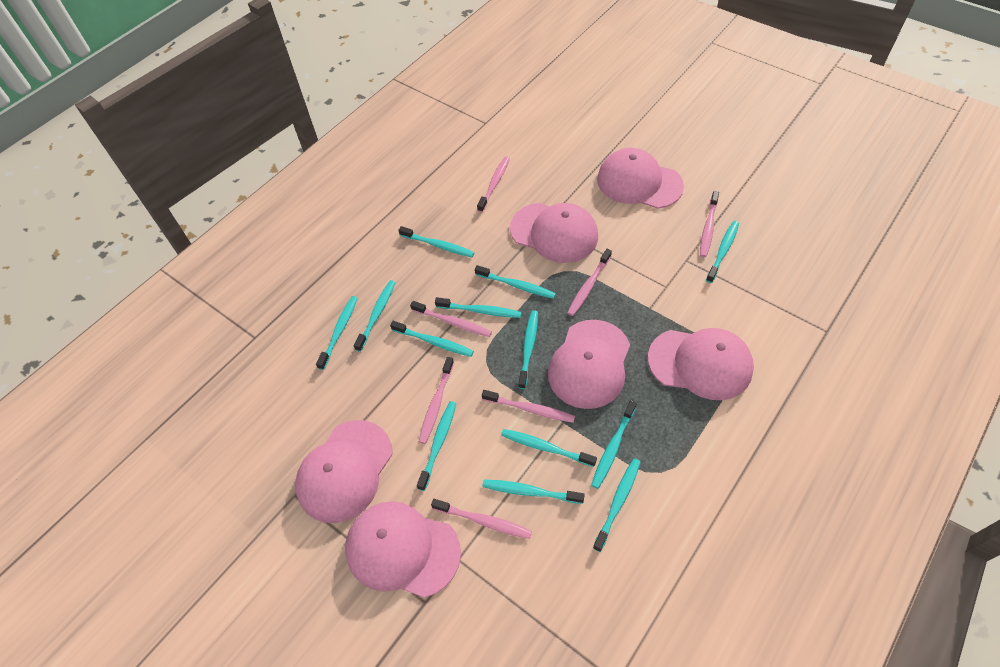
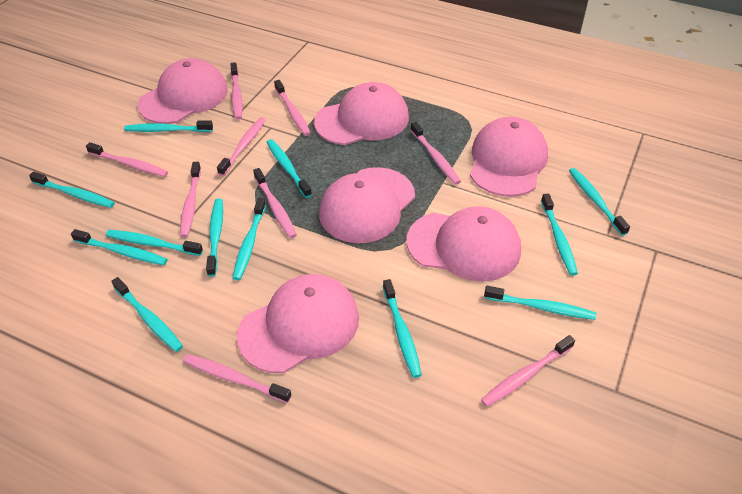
pink toothbrush: [410,301,492,337] [419,357,454,444] [431,499,532,539] [477,156,510,212] [482,390,575,423] [567,249,612,316] [700,191,719,257] = 7 -> [86,142,168,177] [180,162,201,237] [183,354,291,403] [217,117,266,176] [230,62,243,120] [253,168,297,238] [274,80,311,136] [411,122,461,185] [481,335,575,407] = 9
turquoise toothbrush: [316,296,358,370] [354,280,396,352] [390,321,474,357] [399,226,475,257] [417,401,456,491] [435,297,521,318] [475,265,556,299] [482,480,585,504] [501,429,597,467] [518,310,538,389] [591,400,637,489] [593,459,640,552] [706,221,739,283] = 13 -> [29,172,115,208] [71,229,168,265] [106,230,203,256] [111,277,183,352] [124,120,213,132] [206,199,223,277] [233,198,266,280] [266,139,312,198] [383,279,422,378] [484,286,596,320] [541,194,578,276] [569,168,630,236] = 12

